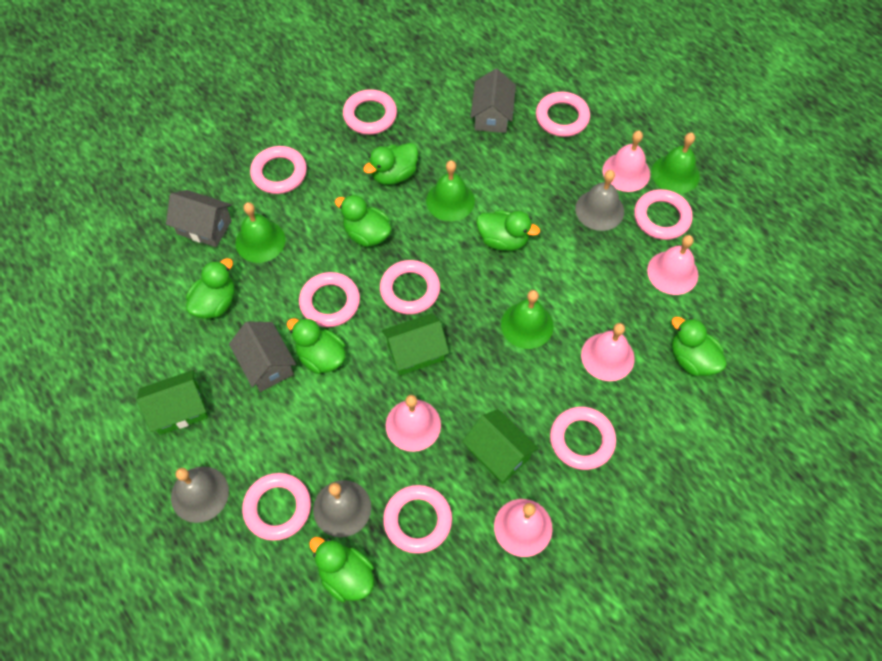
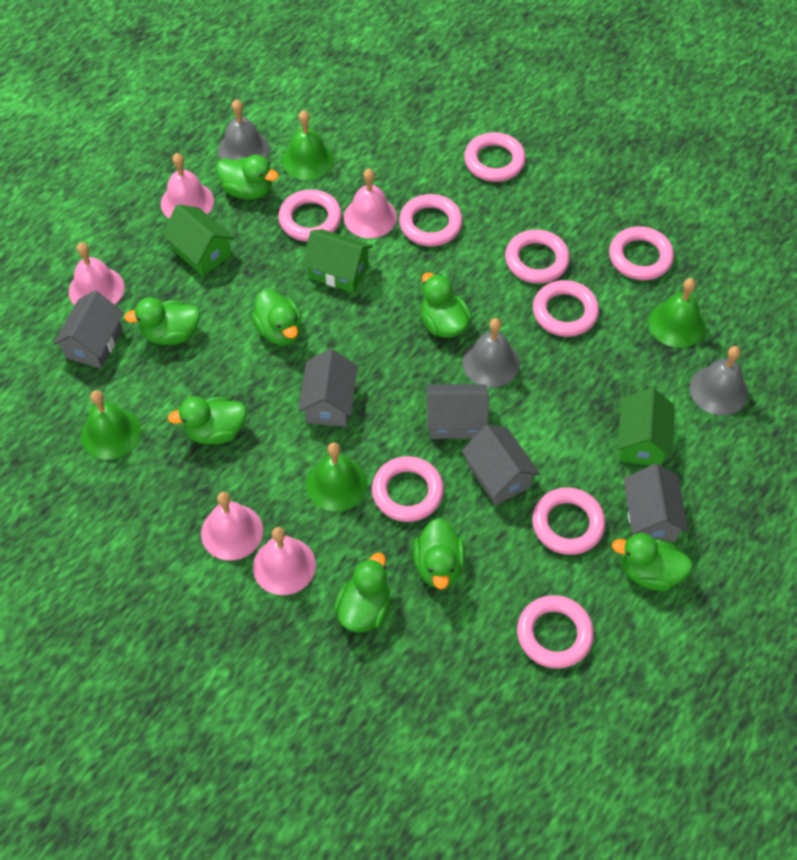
green duck: [186,258,235,319] [287,317,346,374] [309,537,374,602] [335,194,392,247] [363,143,418,185] [476,210,540,251] [671,317,727,376] = 7 -> [124,297,200,345] [168,397,247,444] [216,155,279,200] [251,289,302,345] [334,553,391,633] [413,518,465,589] [421,273,472,338] [612,533,693,591] = 8
grey house: [166,190,232,247] [229,321,296,392] [471,69,516,133] = 3 -> [53,291,124,368] [298,349,358,427] [426,384,489,439] [462,425,540,506] [624,464,688,542] = 5

